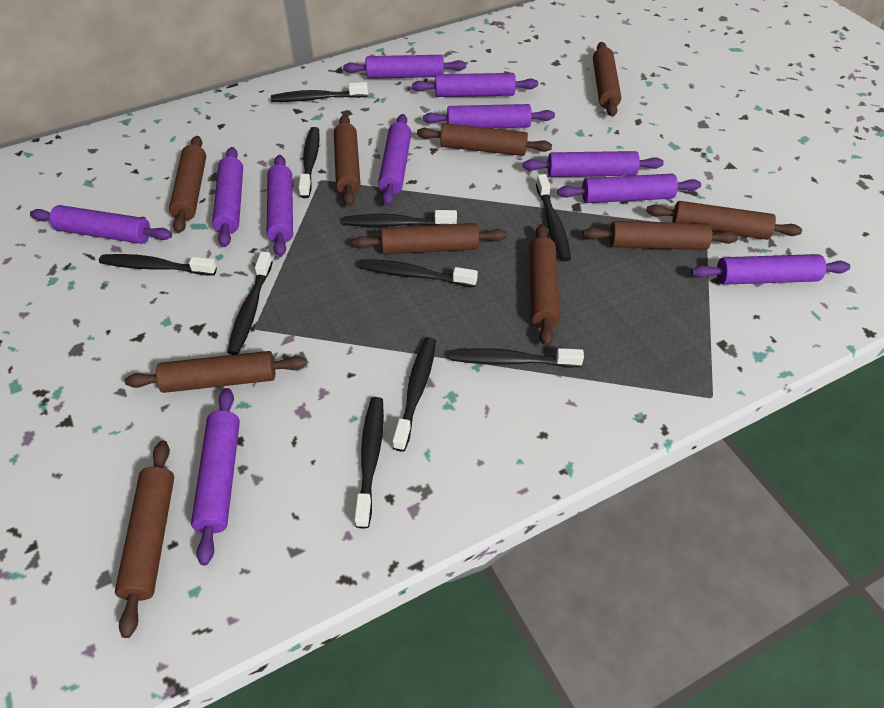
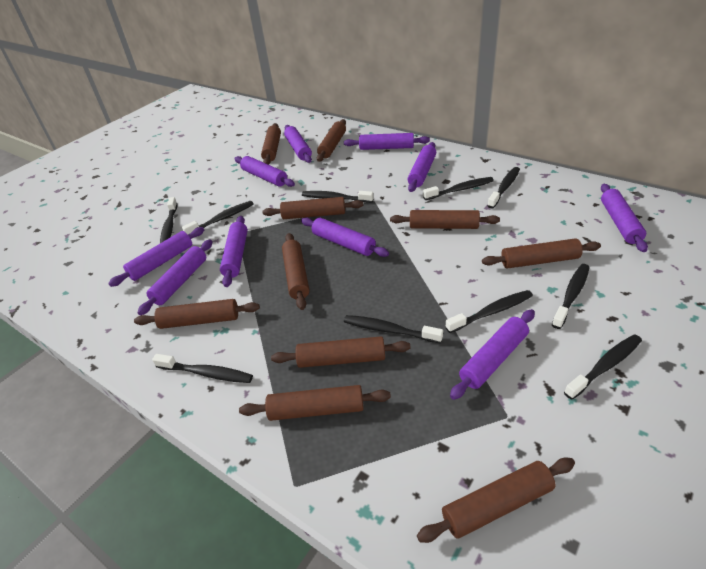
purple rolling pin: [30,205,172,244] [191,388,240,565] [212,147,243,247] [267,155,293,257] [343,55,466,79] [378,114,411,206] [412,73,538,97] [423,104,555,128] [523,151,664,177] [557,174,701,203] [691,254,851,285] = 11 -> [108,227,204,287] [137,240,212,315] [220,216,248,287] [234,156,295,187] [284,125,312,163] [301,217,389,257] [344,133,430,150] [408,142,436,192] [450,309,535,400] [601,184,648,252] = 10

